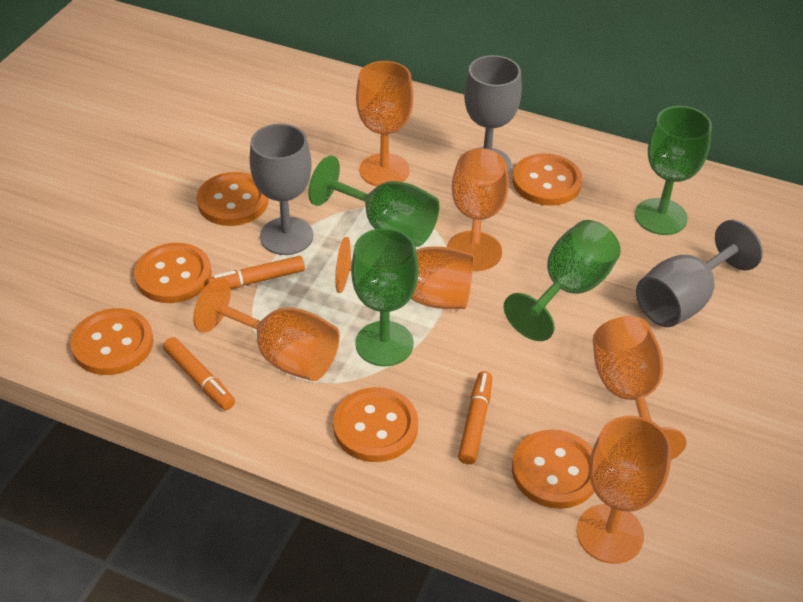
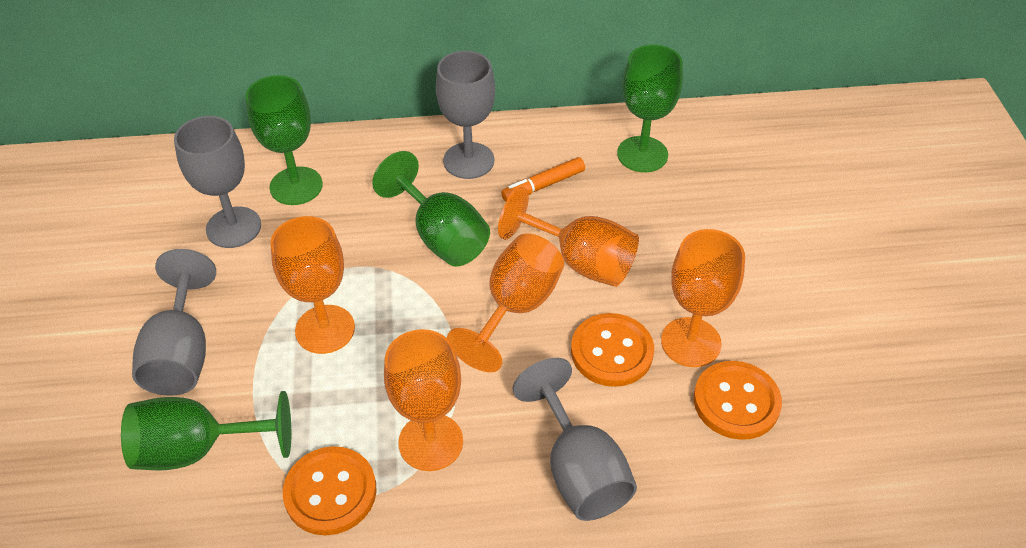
grey goblet: [250,124,314,255] [464,55,522,173] [636,220,763,327] = 3 -> [132,249,216,396] [174,116,261,248] [436,51,495,179] [513,358,637,521] = 4
orange button: [70,308,153,375] [134,243,212,303] [197,172,269,226] [333,387,418,462] [512,429,594,509] [513,153,583,206] = 6 -> [283,446,377,535] [571,313,654,387] [693,361,782,440] = 3
orange goblet: [193,277,340,381] [335,237,473,309] [356,61,413,186] [447,148,509,271] [577,416,671,564] [593,316,686,460] = 6 -> [270,216,355,354] [384,329,463,471] [447,233,564,372] [498,187,639,287] [661,229,745,367] = 5
orange marker: [163,337,235,410] [208,256,305,289] [458,371,492,465] = 3 -> [501,157,585,202] = 1

